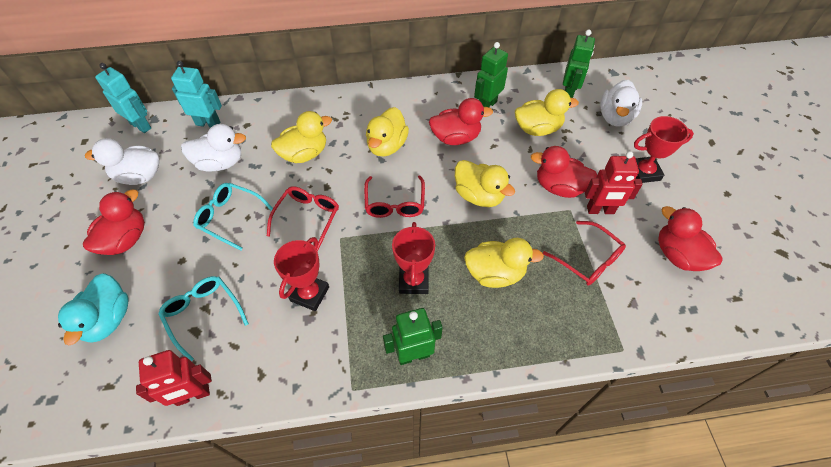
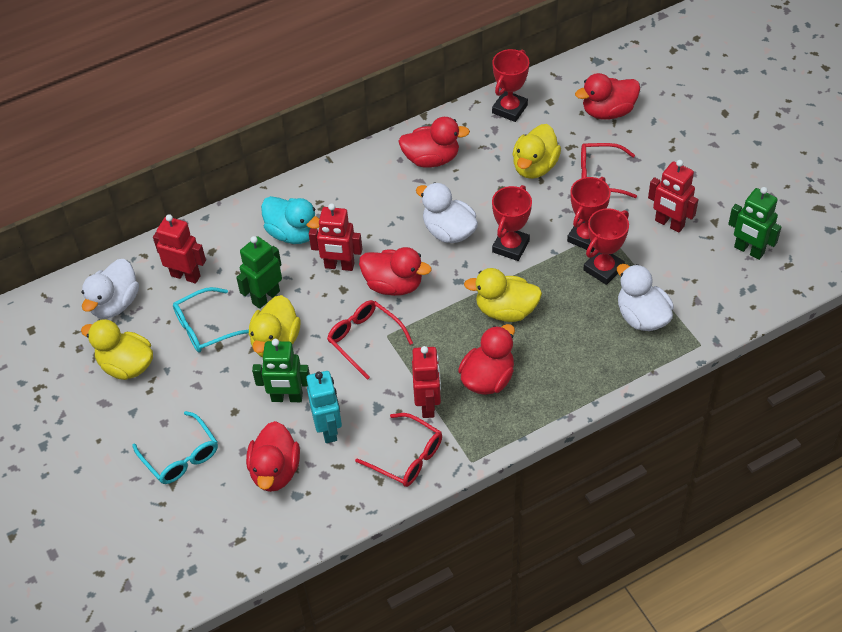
red duck: [83,189,145,255] [429,98,493,145] [531,146,597,198] [658,206,723,271] = 4 -> [246,421,300,492] [359,247,431,296] [398,117,470,168] [458,324,515,395] [575,73,640,120] = 5
red robot: [136,350,212,406] [585,151,643,214] = 2 -> [153,214,206,284] [309,203,362,271] [412,346,441,418] [648,160,699,233] = 4
red trophy: [274,237,329,311] [392,222,435,294] [634,116,694,183] = 3 -> [492,49,529,122] [492,185,532,261] [567,177,611,252] [583,208,629,285] = 4
turquoise robot: [95,63,151,133] [171,61,222,128] = 2 -> [306,371,342,443] = 1
yellow duck: [271,111,332,163] [366,107,409,157] [455,160,515,207] [464,238,544,288] [515,89,579,136] = 5 -> [81,319,153,380] [249,295,301,357] [464,268,542,322] [512,124,561,179] = 4

